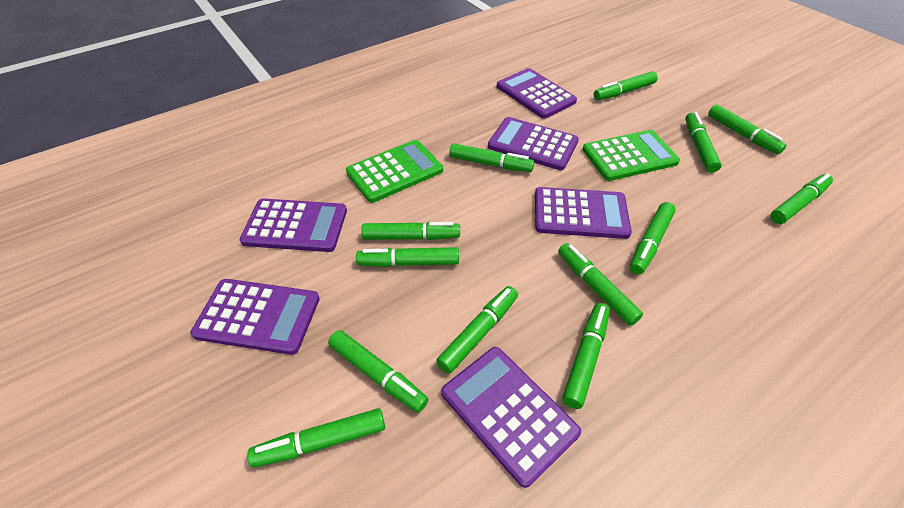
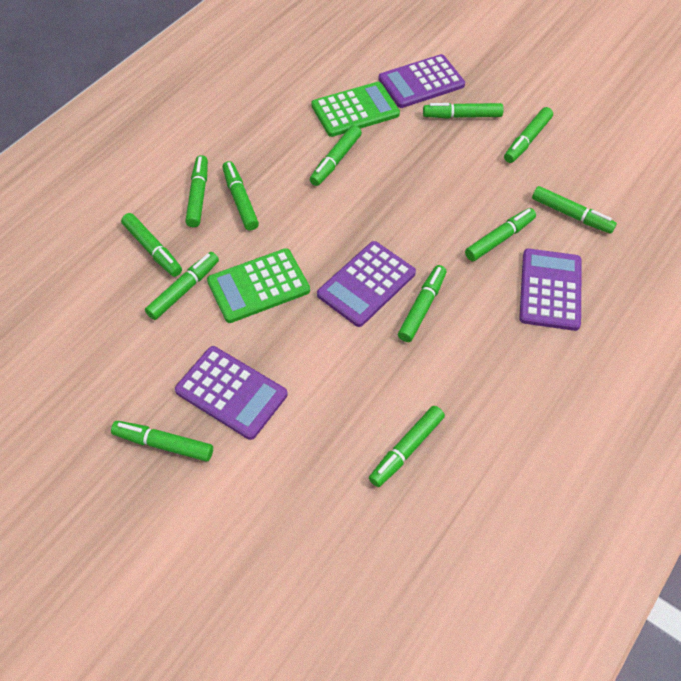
green marker: [247,408,385,468] [328,330,428,413] [356,247,459,267] [361,222,460,240] [436,286,518,374] [449,143,534,172] [558,243,643,326] [563,303,610,409] [593,71,658,100] [630,202,676,274] [685,112,722,173] [708,104,786,155] [770,174,833,224] = 13 -> [111,421,213,462] [121,213,182,277] [145,252,219,320] [185,155,208,227] [222,161,259,231] [310,125,362,186] [369,406,445,487] [398,265,446,342] [423,103,504,119] [465,208,536,261] [504,107,553,163] [532,186,617,234] = 12
purple calculator: [190,279,320,355] [239,199,347,252] [441,347,581,488] [488,117,579,170] [497,68,577,119] [535,187,632,239] = 6 -> [175,346,288,440] [317,241,416,327] [378,54,465,108] [519,248,582,331] = 4

